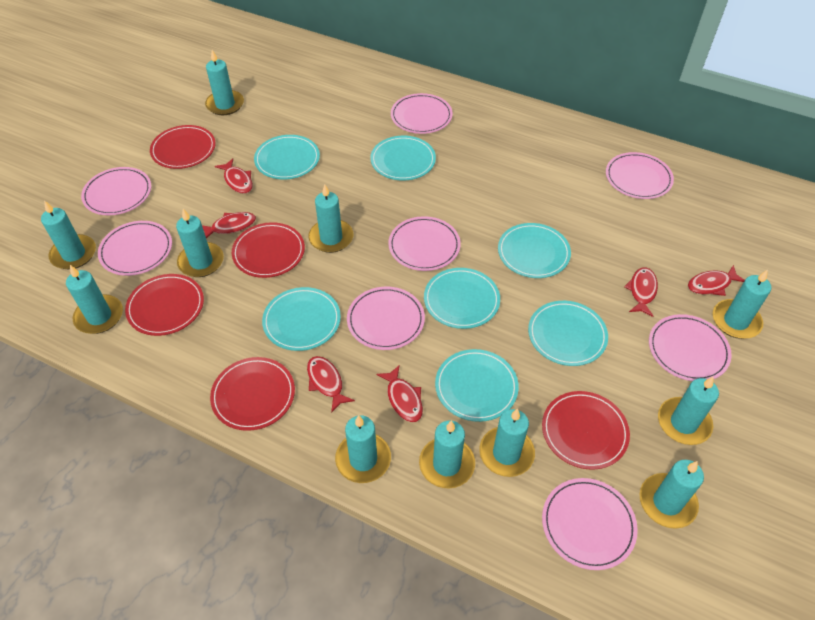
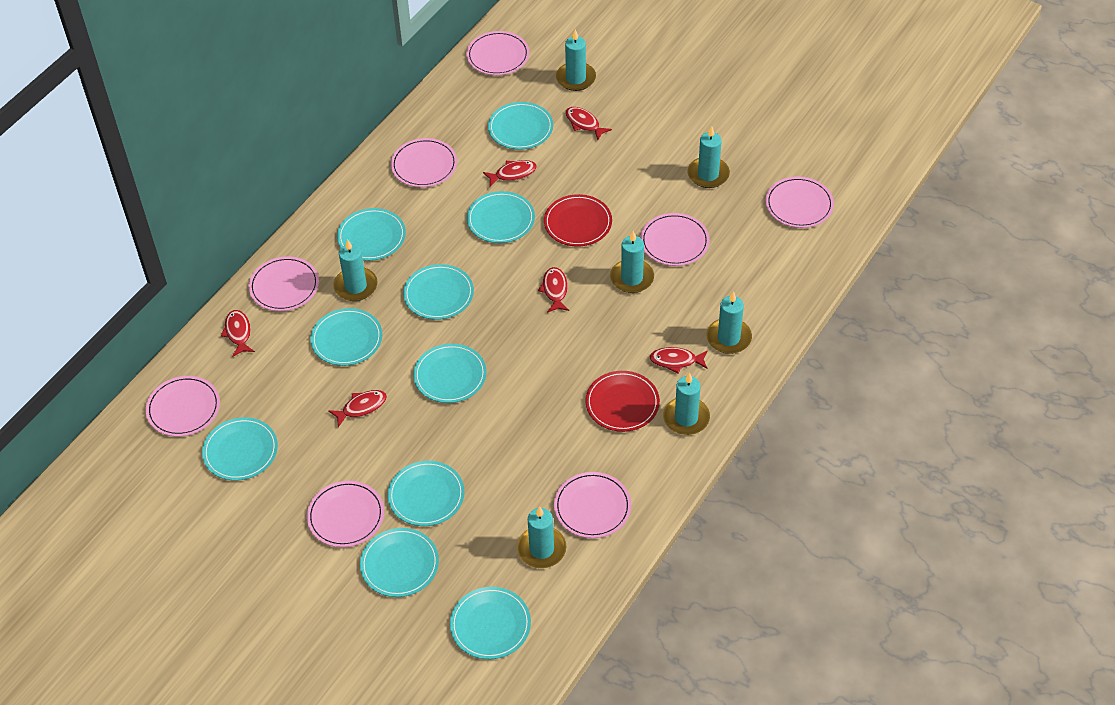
red plate: [125,274,204,336] [150,125,216,169] [210,357,295,431] [232,222,305,278] [542,391,630,470] = 5 -> [544,194,612,247] [585,371,660,432] = 2
turquoise candle: [41,200,96,269] [66,265,123,334] [176,209,224,277] [205,50,244,115] [308,184,353,253] [335,415,391,483] [419,421,475,488] [479,409,535,477] [640,460,704,529] [658,377,719,445] [713,270,771,339] = 11 -> [333,239,378,301] [517,506,567,568] [556,30,596,91] [610,231,654,293] [663,372,710,435] [688,126,730,188] [707,291,752,354] = 7
turquoise plate: [254,135,320,179] [262,287,341,351] [370,136,436,181] [424,268,500,329] [435,349,519,422] [498,223,571,278] [528,301,608,366] = 7 -> [202,417,278,481] [311,308,382,366] [337,208,406,261] [360,528,439,597] [388,461,465,526] [403,264,474,320] [413,344,487,403] [450,587,531,659] [467,191,535,243] [488,102,553,150] = 10

